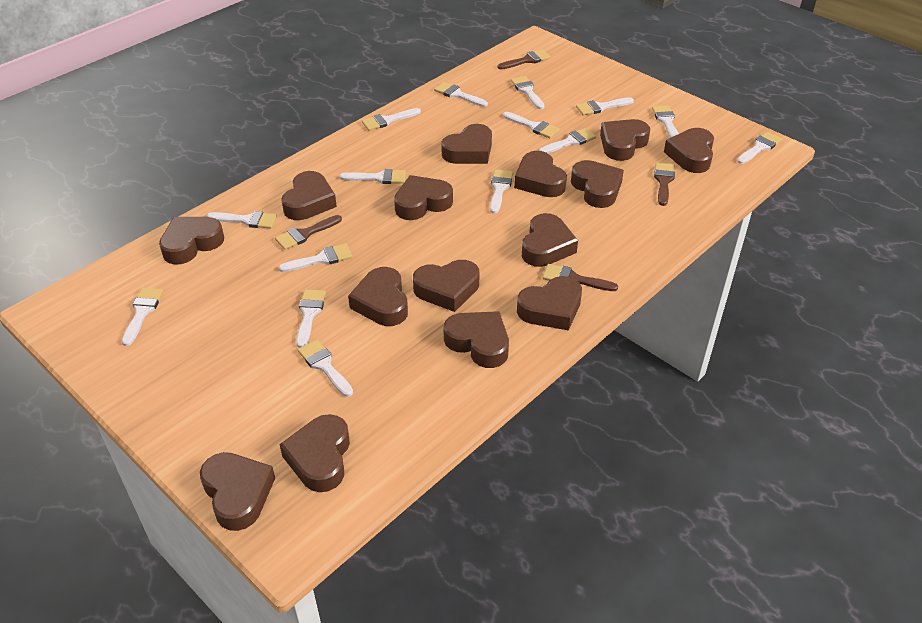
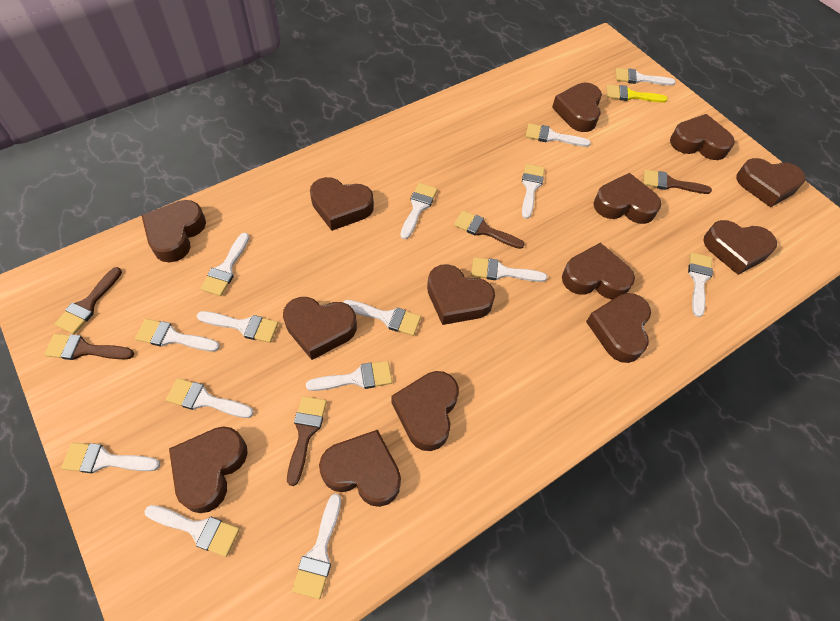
brown brush: [275,215,342,250] [498,49,551,70] [542,264,618,291] [654,163,675,206] = 4 -> [44,334,134,360] [55,267,122,334] [287,396,327,486] [454,210,525,249] [643,169,712,194] = 5
brown heart: [159,217,224,265] [200,452,275,531] [279,414,350,492] [281,171,337,220] [348,267,408,326] [394,175,453,220] [413,260,480,312] [441,124,492,164] [444,311,509,368] [514,151,567,197] [517,276,582,331] [522,213,578,267] [571,160,624,208] [600,119,650,161] [664,128,714,173] = 15 -> [141,200,206,263] [169,426,248,513] [283,297,357,360] [310,177,374,231] [319,430,401,507] [392,371,459,451] [427,264,495,325] [552,83,602,132] [562,243,635,300] [586,293,651,363] [593,173,662,224] [670,114,735,160] [703,220,777,275] [736,158,805,207] = 14
yellow brush: none = 0 -> [607,85,668,103] = 1

